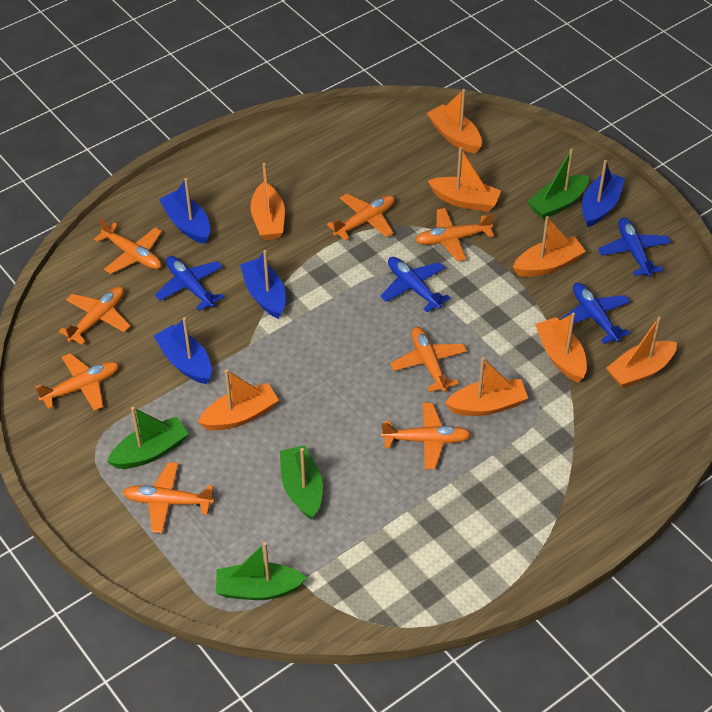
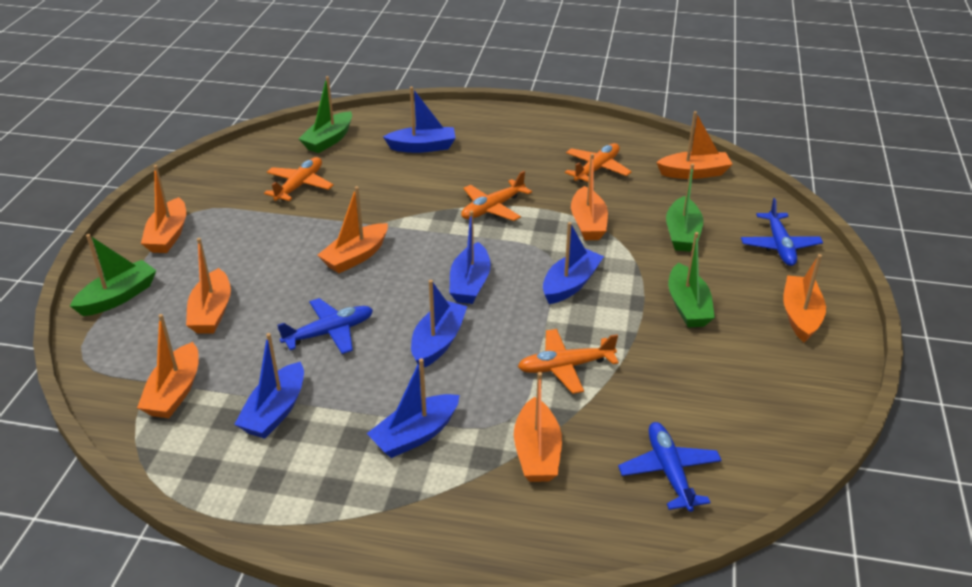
blue boat: [154,317,212,384] [159,178,210,244] [240,250,286,319] [582,160,625,227] = 4 -> [234,333,304,439] [366,358,460,458] [383,87,456,153] [411,280,467,367] [449,211,491,304] [543,222,604,304] = 6
blue plane: [155,256,224,311] [381,257,451,312] [560,283,630,344] [598,218,671,277] = 4 -> [277,298,373,354] [618,422,722,512] [741,198,823,266] = 3
orange plane: [36,353,119,411] [59,286,131,345] [94,218,162,274] [122,462,214,533] [327,194,395,241] [381,403,472,469] [390,327,467,392] [415,208,494,261] = 8 -> [264,157,333,201] [461,171,532,221] [518,329,619,394] [565,143,632,182] = 4

